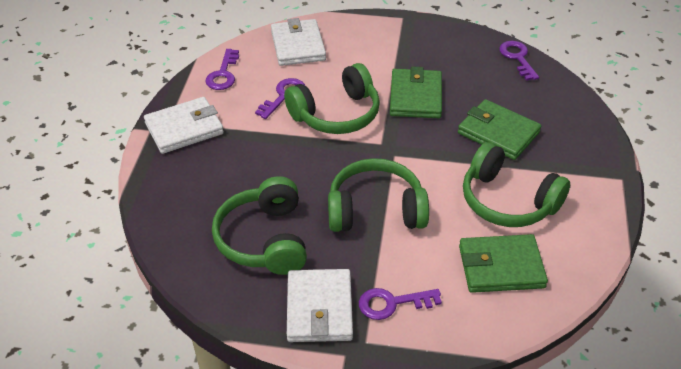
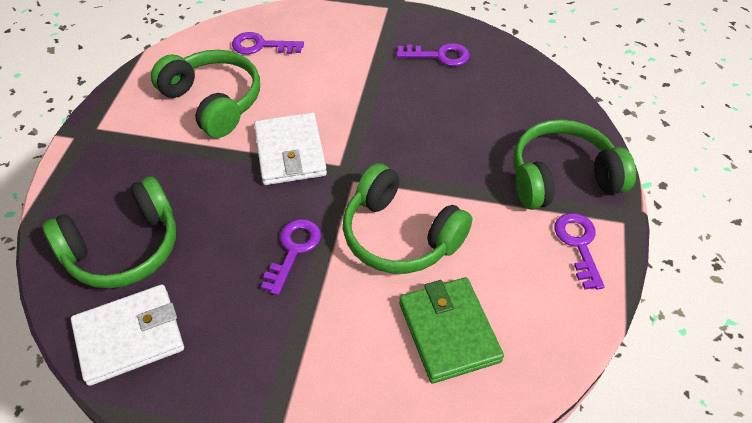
green wallet: [390,66,442,118] [458,99,541,160] [459,234,548,293] = 3 -> [399,277,504,384] = 1
white wallet: [144,97,224,154] [271,18,326,66] [287,269,353,342] = 3 -> [71,284,184,386] [254,112,327,185] = 2

